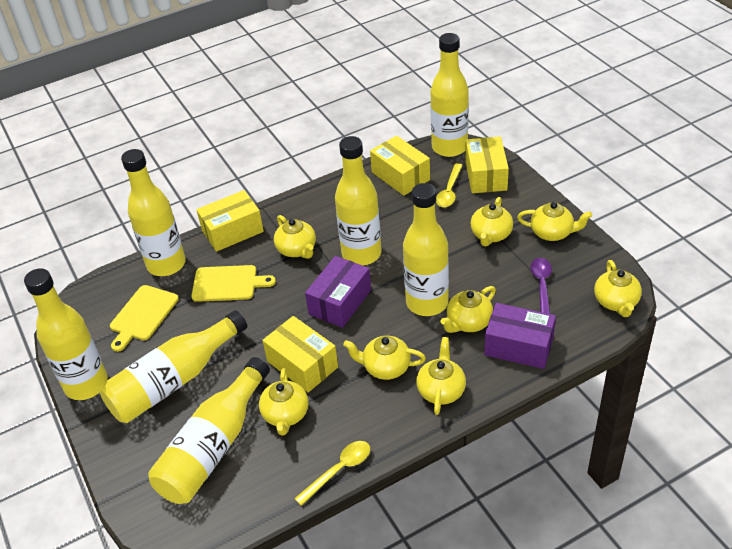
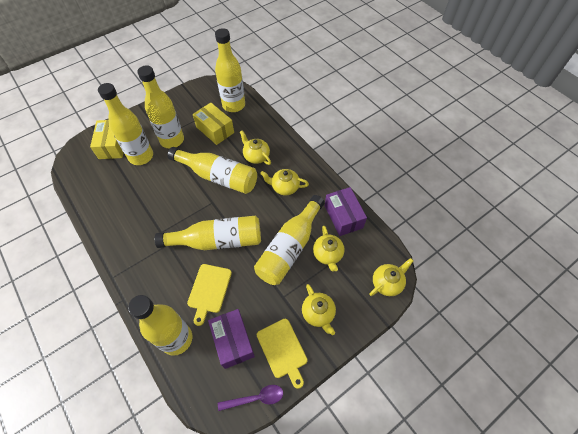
yellow box: [196,190,264,252] [262,316,338,393] [370,136,430,196] [465,137,509,193] = 4 -> [90,120,124,159] [193,102,234,145] = 2
yellow spoon: [294,441,370,506] [436,163,463,207] = 2 -> none = 0
yellow teapot: [259,368,309,436] [274,215,316,259] [343,336,426,380] [416,337,466,415] [440,286,496,333] [470,197,513,246] [517,202,592,241] [594,260,642,317] = 8 -> [240,131,271,165] [260,169,309,196] [302,284,336,335] [313,226,345,272] [369,258,413,296] = 5

